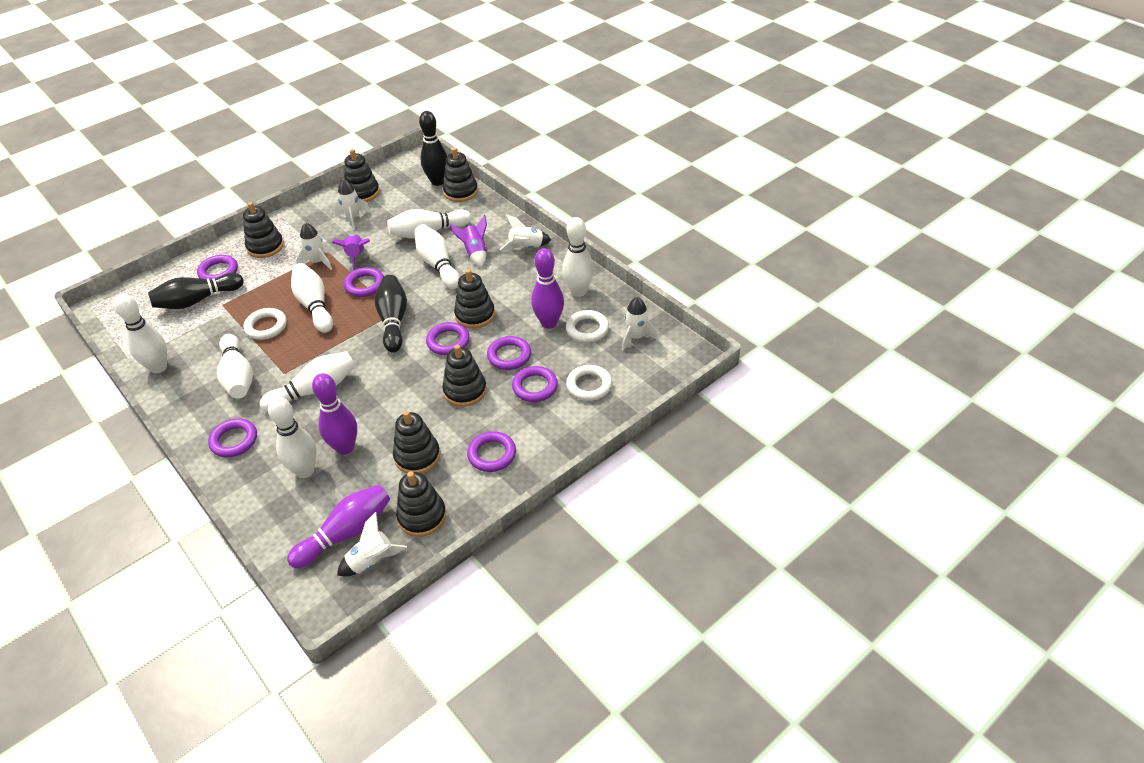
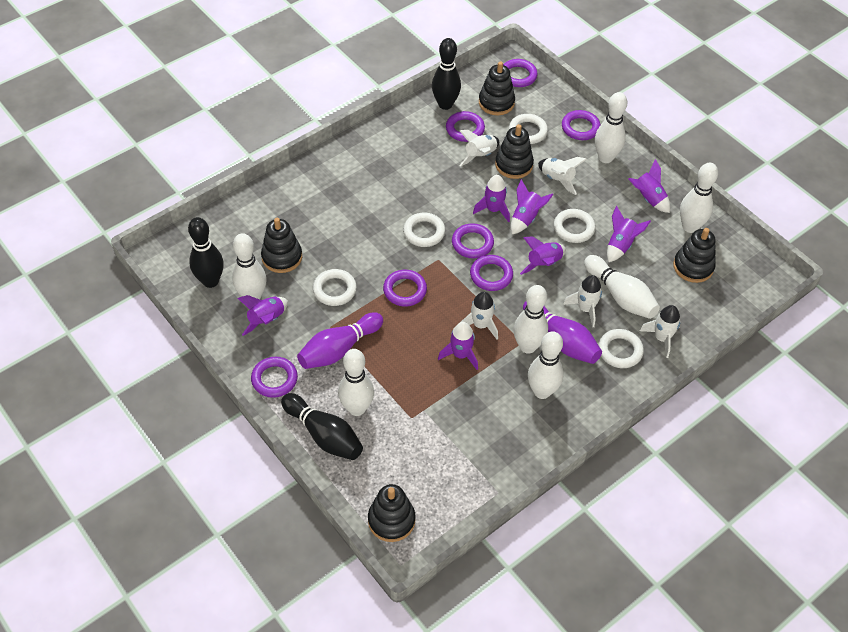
black stacking toy: [243,202,284,258] [344,149,380,202] [393,411,440,473] [396,471,446,537] [442,345,487,407] [443,148,478,202] [454,269,495,329] = 7 -> [261,218,302,273] [368,484,416,542] [479,62,515,115] [495,124,534,179] [673,228,716,283] = 5
purple bowling pin: [287,485,390,568] [312,373,357,455] [531,248,564,329] = 3 -> [297,312,383,369] [523,301,602,364] = 2
purple rocket: [332,234,370,271] [450,215,487,267] = 2 -> [237,295,288,336] [438,322,478,370] [473,175,510,222] [511,179,553,234] [520,236,566,275] [607,206,651,262] [628,159,670,213] = 7
white bowling pin: [114,294,167,373] [217,334,253,399] [260,351,355,412] [268,397,317,478] [291,263,333,333] [387,209,471,239] [415,224,460,289] [562,217,594,297] = 8 -> [232,233,267,299] [338,349,374,416] [514,285,548,354] [528,331,564,399] [584,255,660,319] [595,92,627,163] [680,163,718,233] = 7
white ring: [244,308,287,340] [566,310,609,343] [566,365,612,401] = 3 -> [313,269,357,306] [403,213,445,247] [509,114,548,144] [554,209,596,243] [598,329,644,368] = 5

